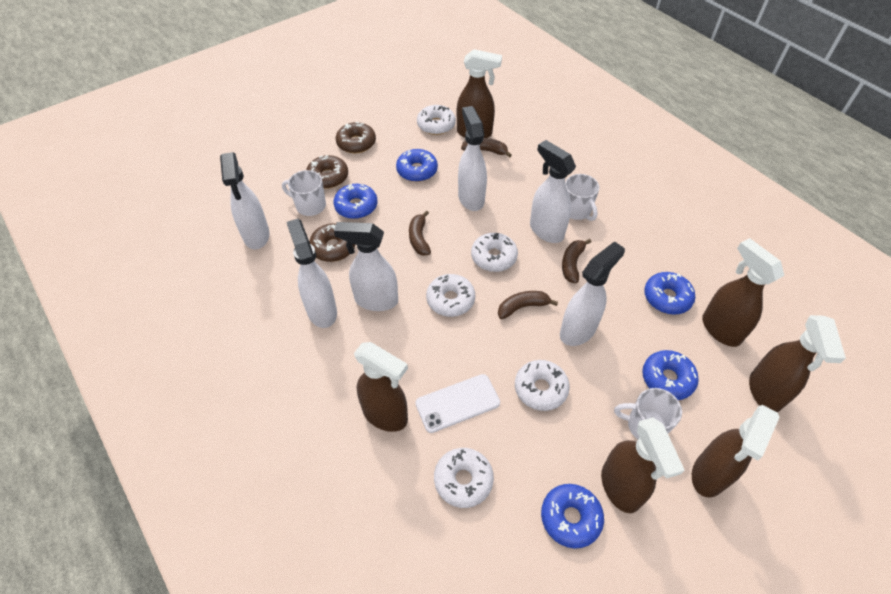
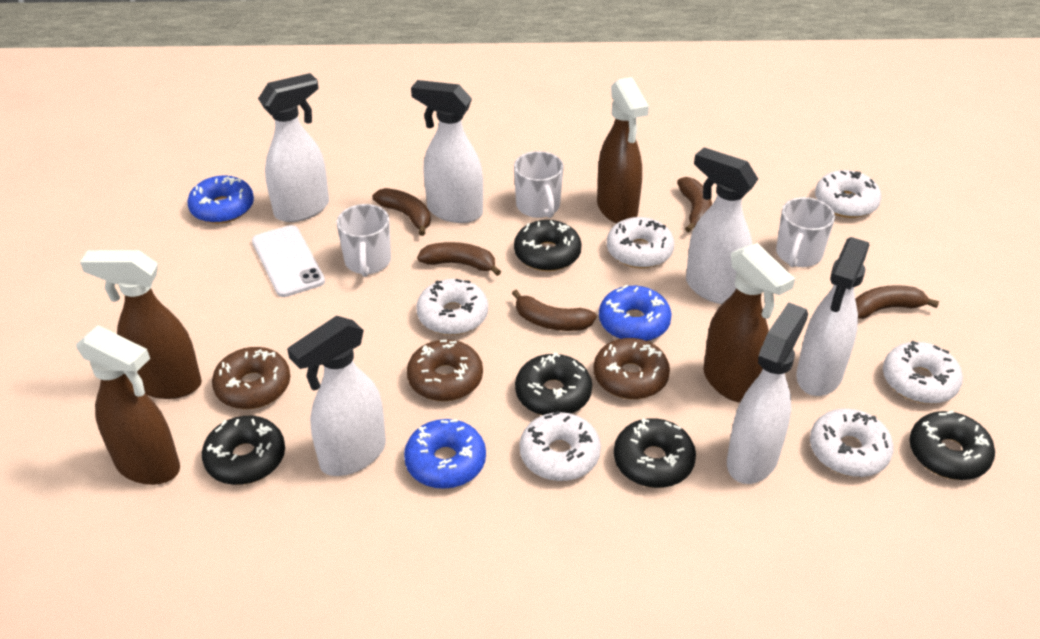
black donut: none = 0 -> [202,416,285,485] [514,220,582,271] [515,352,592,415] [614,418,696,488] [909,410,995,480] = 5
blue donut: [334,184,377,219] [396,149,438,182] [541,484,604,549] [642,350,699,400] [644,272,695,315] = 5 -> [187,176,254,224] [404,419,486,489] [599,284,672,341] = 3
brown banana: [409,210,431,256] [461,138,512,158] [498,291,558,319] [562,239,591,284] = 4 -> [373,188,431,236] [417,242,501,276] [512,290,597,331] [677,177,712,232] [855,285,939,319] = 5
brown spray bottle: [354,342,408,432] [457,49,502,138] [601,417,685,513] [692,405,780,498] [702,238,784,347] [749,315,846,412] = 6 -> [76,325,180,485] [80,250,202,399] [597,77,649,223] [703,243,795,403] = 4
white donut: [417,105,456,135] [426,274,475,317] [434,448,494,508] [471,233,518,272] [515,360,570,411] = 5 -> [417,279,488,335] [520,411,601,481] [607,217,674,268] [810,409,894,477] [815,170,881,218] [883,341,963,404] = 6

